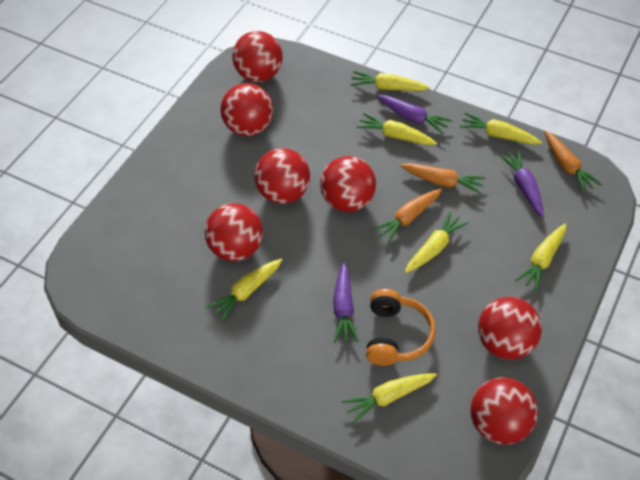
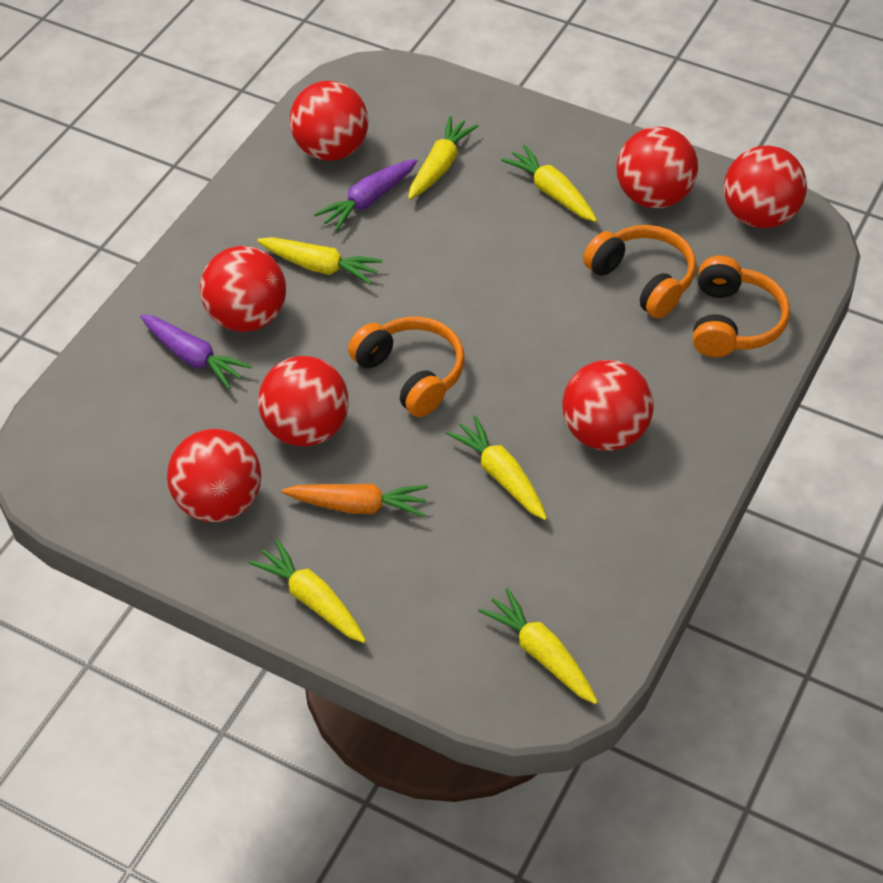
orange carrot: [372,189,442,243] [400,163,486,194] [544,131,602,193] = 3 -> [282,484,428,517] = 1
orange headphones: [366,289,436,366] = 1 -> [348,316,465,417] [583,225,696,318] [692,256,790,357] = 3
purple carrot: [333,262,359,343] [377,95,453,134] [499,150,544,217] = 3 -> [140,314,252,389] [314,159,417,232] = 2
yellow carrot: [206,259,282,322] [342,373,437,423] [350,71,430,91] [356,113,437,145] [405,211,469,273] [459,112,542,144] [515,224,566,291] = 7 -> [249,539,366,643] [257,237,383,285] [408,116,478,200] [446,415,547,520] [478,588,598,704] [501,145,597,222] = 6

